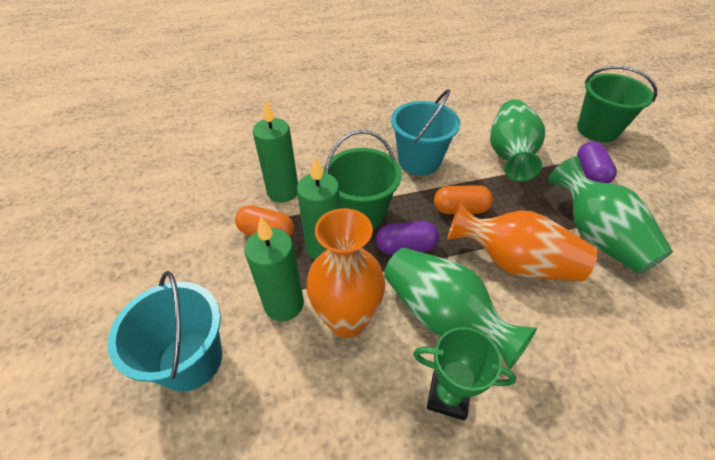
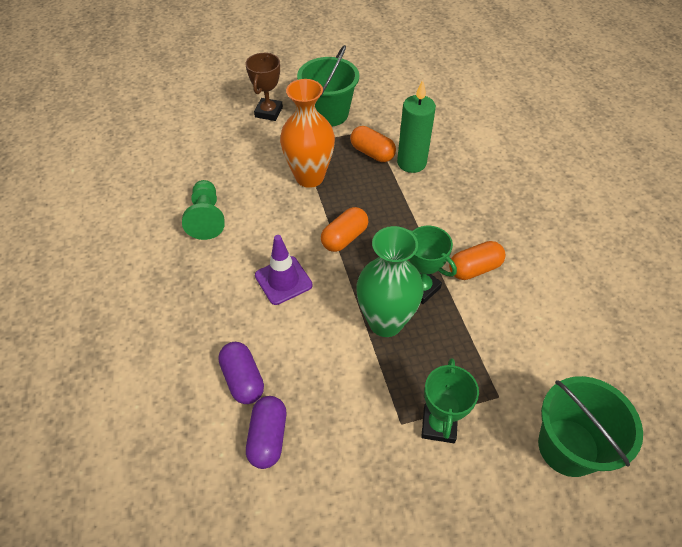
brown trophy: none = 0 -> [245,53,283,121] = 1
green candle: [244,216,304,321] [252,99,298,202] [297,157,340,260] = 3 -> [397,80,436,173] = 1
green pawn: none = 0 -> [182,180,225,240] = 1
green trophy: [413,327,516,420] = 1 -> [409,226,457,304] [421,358,479,443] = 2
green vase: [384,248,537,370] [490,99,545,182] [548,156,673,274] = 3 -> [356,226,424,337] = 1
orange capsule: [235,205,294,237] [434,185,493,214] = 2 -> [321,207,368,252] [350,126,396,162] [449,241,506,280] = 3
orange vase: [306,208,385,338] [447,202,597,281] = 2 -> [280,79,335,188] = 1
purple traffic cone: none = 0 -> [255,235,313,305] = 1
turquoise bucket: [107,271,222,392] [391,89,460,176] = 2 -> none = 0

